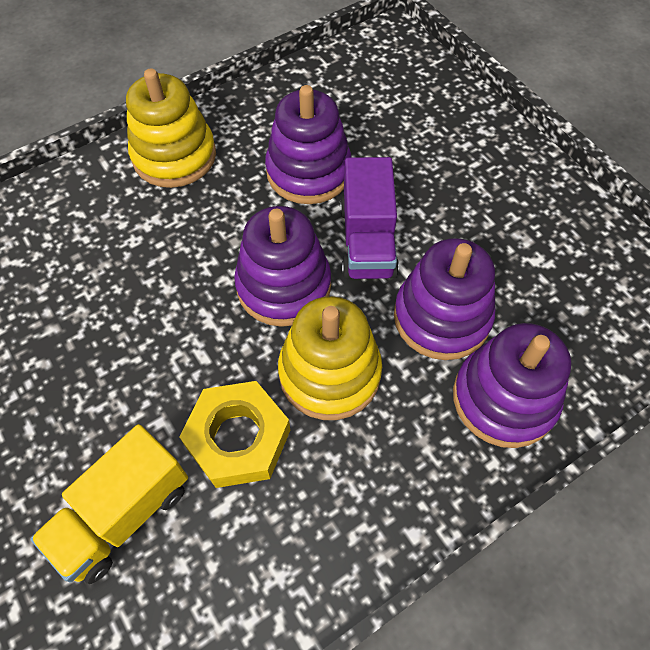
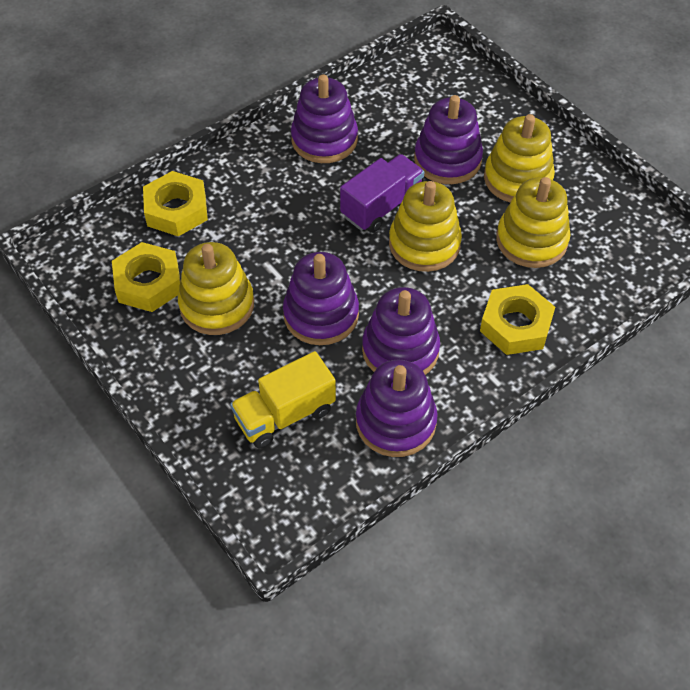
purple stacking toy: [234,206,331,327] [265,85,352,204] [394,238,495,360] [453,323,571,448] = 4 -> [283,252,359,345] [291,74,358,163] [356,359,438,457] [362,287,440,375] [414,95,483,184] = 5
yellow nut: [180,381,290,488] = 1 -> [112,242,180,312] [143,171,208,237] [480,284,555,355] = 3
yellow stacking toy: [126,69,216,188] [278,296,382,420] = 2 -> [178,242,254,335] [389,181,462,272] [484,114,555,202] [496,177,571,268] = 4

